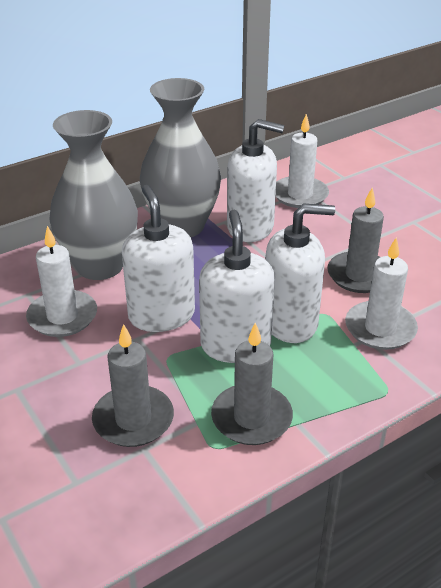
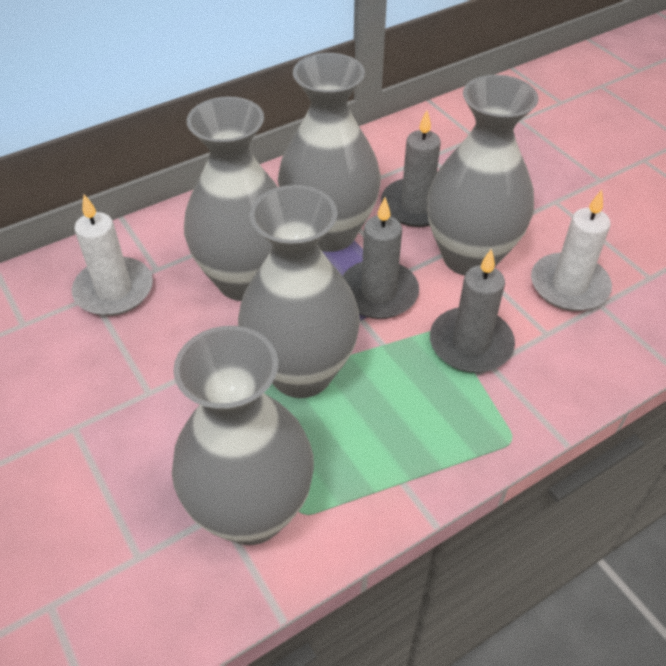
grey vase: [49,110,138,280] [140,78,221,237] = 2 -> [172,326,314,545] [184,97,278,301] [238,185,360,398] [278,53,381,252] [427,75,538,276] = 5
white candle: [26,226,97,337] [276,114,329,208] [345,237,418,350] = 3 -> [72,194,153,316] [531,190,612,311] = 2
white soap dispenser: [122,185,195,332] [199,210,275,363] [227,119,284,242] [265,203,335,343] = 4 -> none = 0

